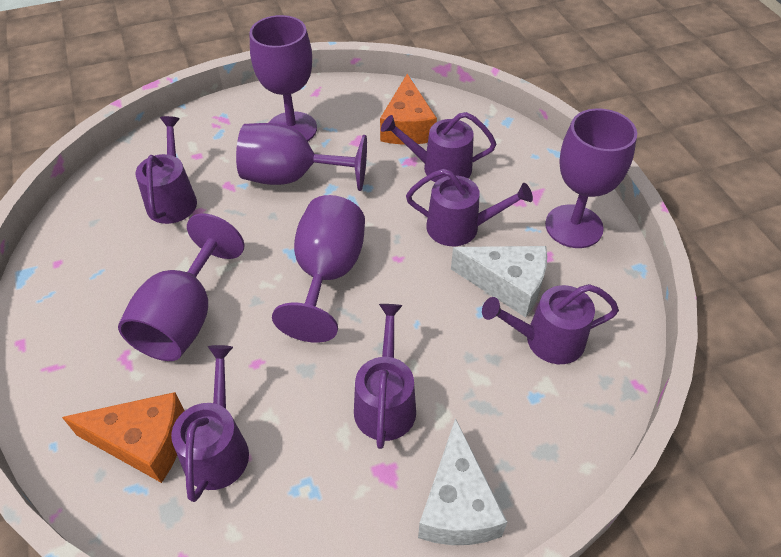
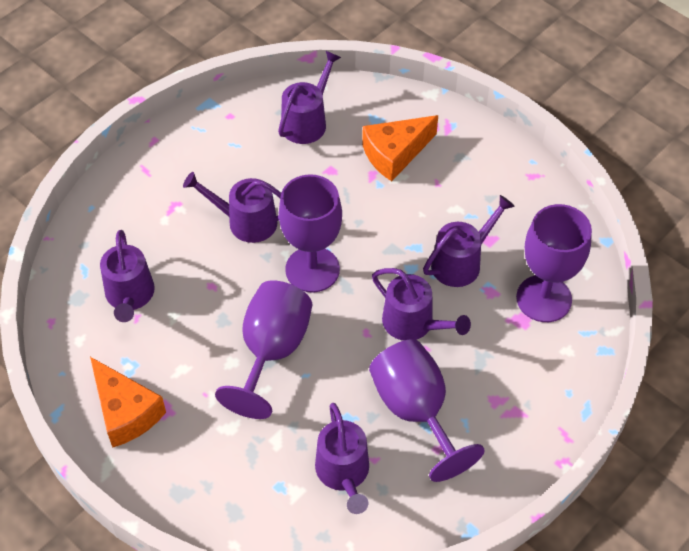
purple goblet: [118,213,245,361] [236,123,367,191] [249,15,317,142] [272,195,365,343] [545,108,637,248] = 5 -> [215,280,312,419] [279,174,342,293] [369,339,485,482] [516,204,592,322] = 4
white cheese: [418,418,507,545] [451,246,547,318] = 2 -> none = 0

